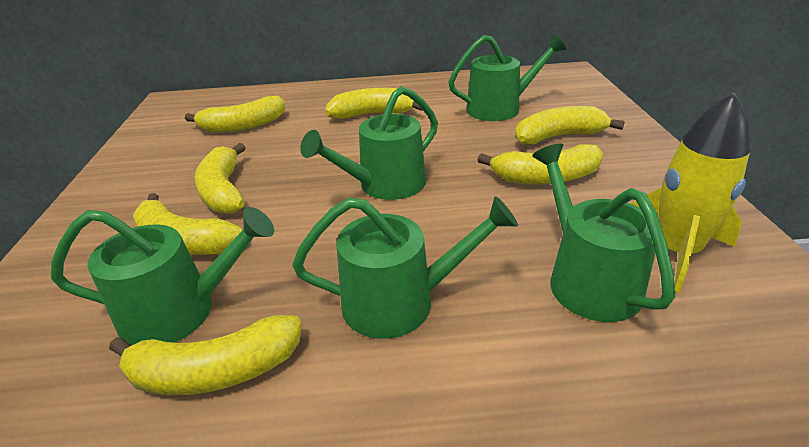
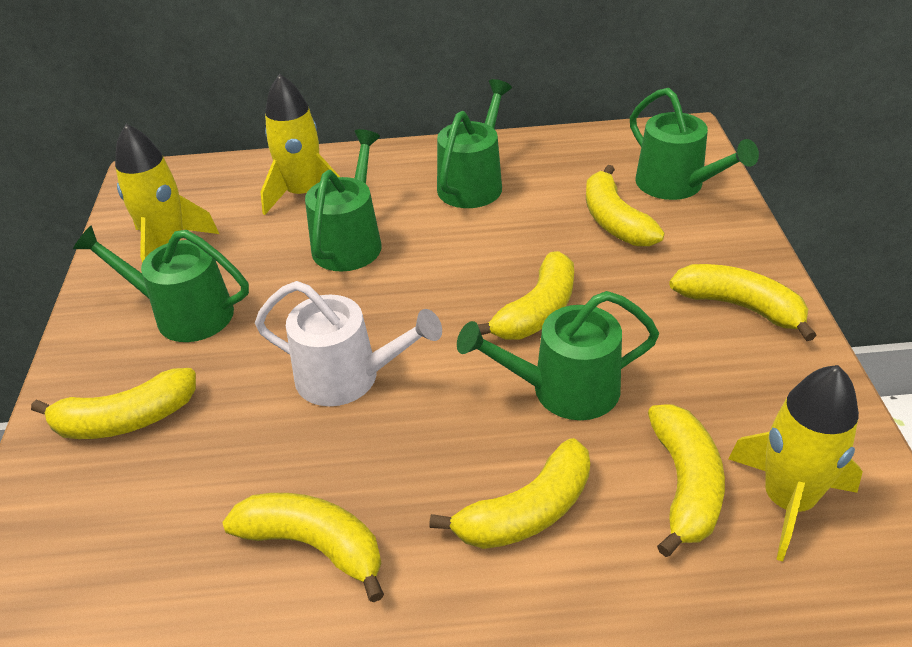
white watering can: none = 0 -> [255,281,442,406] = 1
yellow rocket: [631,93,750,292] = 1 -> [115,124,219,263] [260,74,340,215] [728,365,863,562] = 3

